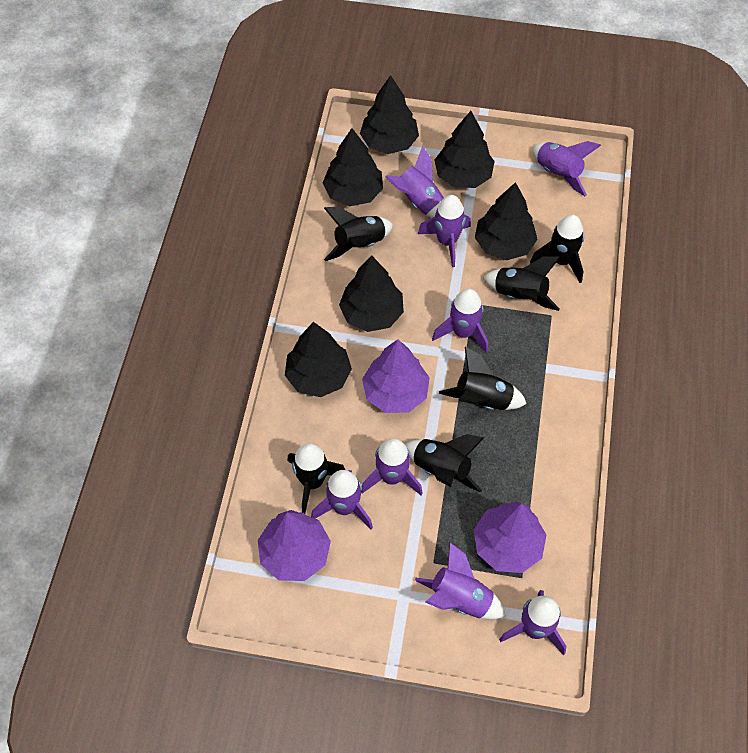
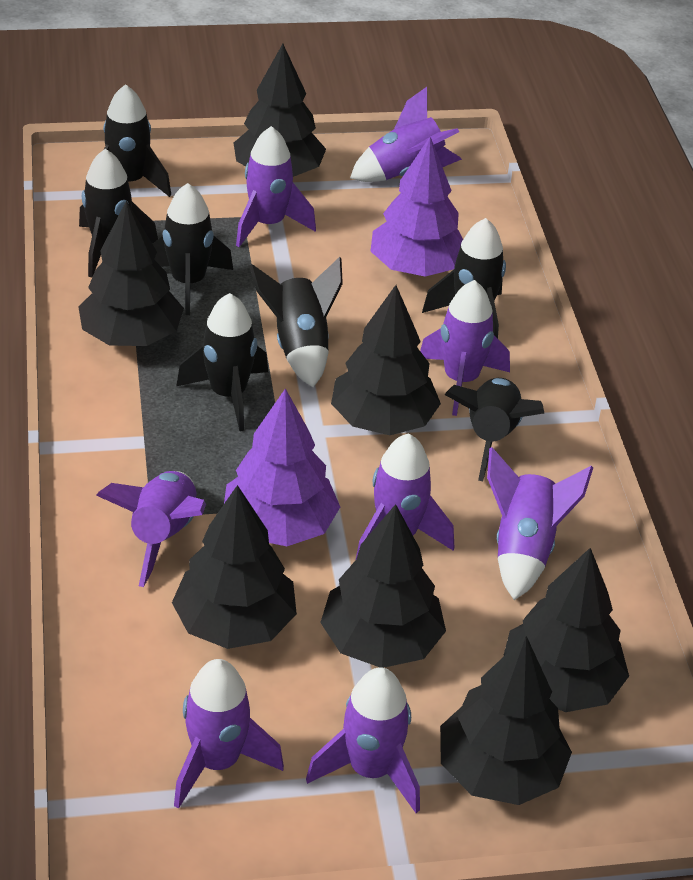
black rocket: [288,443,345,513] [324,207,393,261] [405,434,484,492] [439,347,527,410] [483,257,560,311] [530,214,584,283] = 6 -> [79,149,158,277] [103,84,171,197] [153,183,233,315] [176,293,268,431] [249,257,343,387] [422,218,506,338] [444,378,544,481] = 7
black tree: [285,322,352,397] [323,128,383,206] [339,255,404,332] [360,75,419,154] [435,111,495,188] [475,182,538,260] = 6 -> [78,201,184,346] [172,485,297,649] [234,44,326,177] [320,504,446,668] [331,285,441,435] [440,636,572,805] [503,548,629,712] = 7
purple tree: [258,510,331,581] [362,339,430,413] [474,502,546,573] = 3 -> [224,388,340,546] [371,137,463,277] = 2

